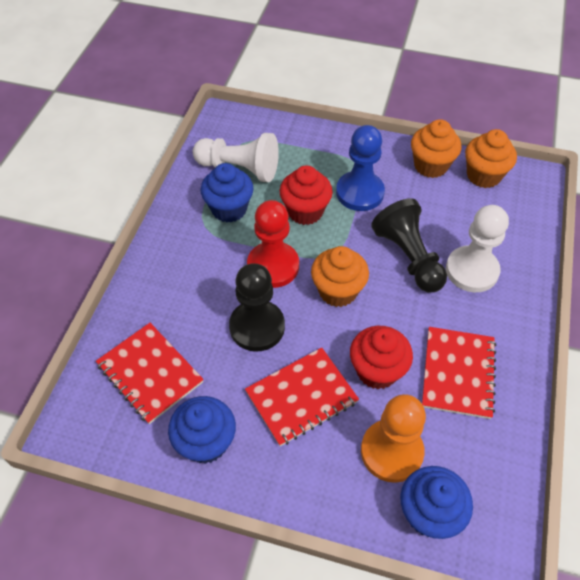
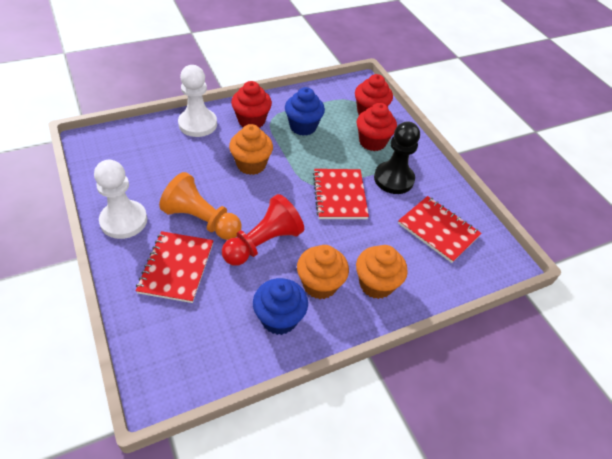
black pawn: [229,263,285,351] [371,198,447,292] = 2 -> [374,121,420,194] = 1
blue cupcake: [168,396,236,464] [200,163,254,223] [401,466,473,539] = 3 -> [253,278,308,335] [285,87,325,136] = 2
blue pawn: [336,125,385,211] = 1 -> none = 0
red cupcake: [280,166,333,225] [350,326,413,389] = 2 -> [231,81,272,128] [355,74,393,115] [357,103,397,151] = 3

